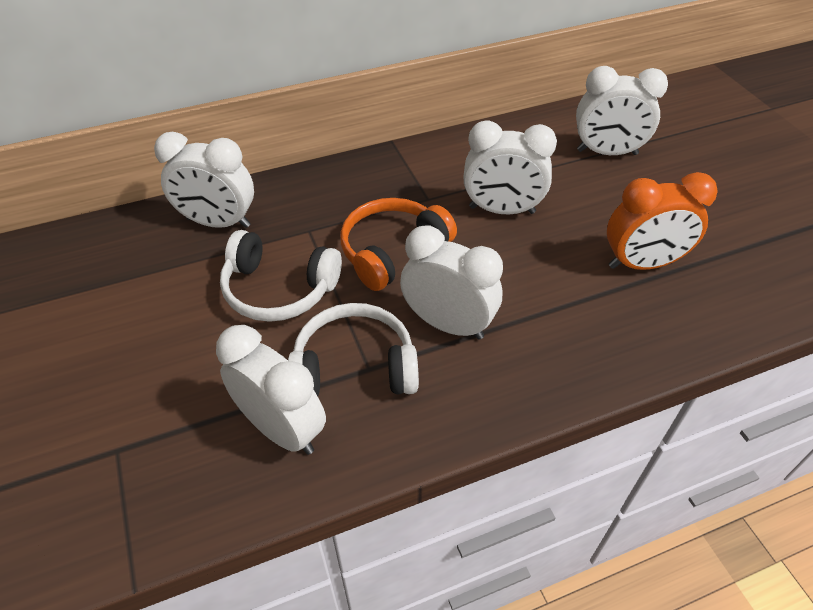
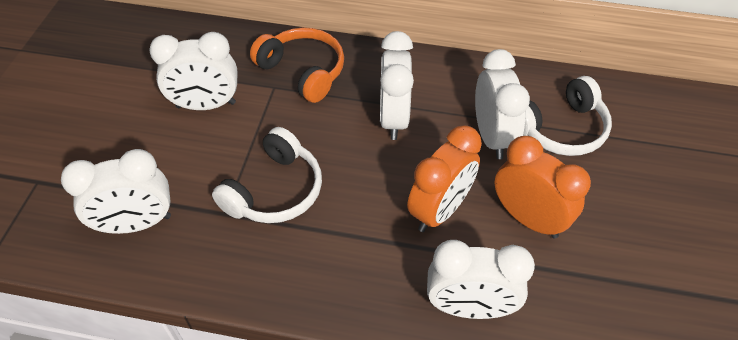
orange clock: [607,172,718,270] = 1 -> [407,125,482,232] [495,136,591,238] = 2

